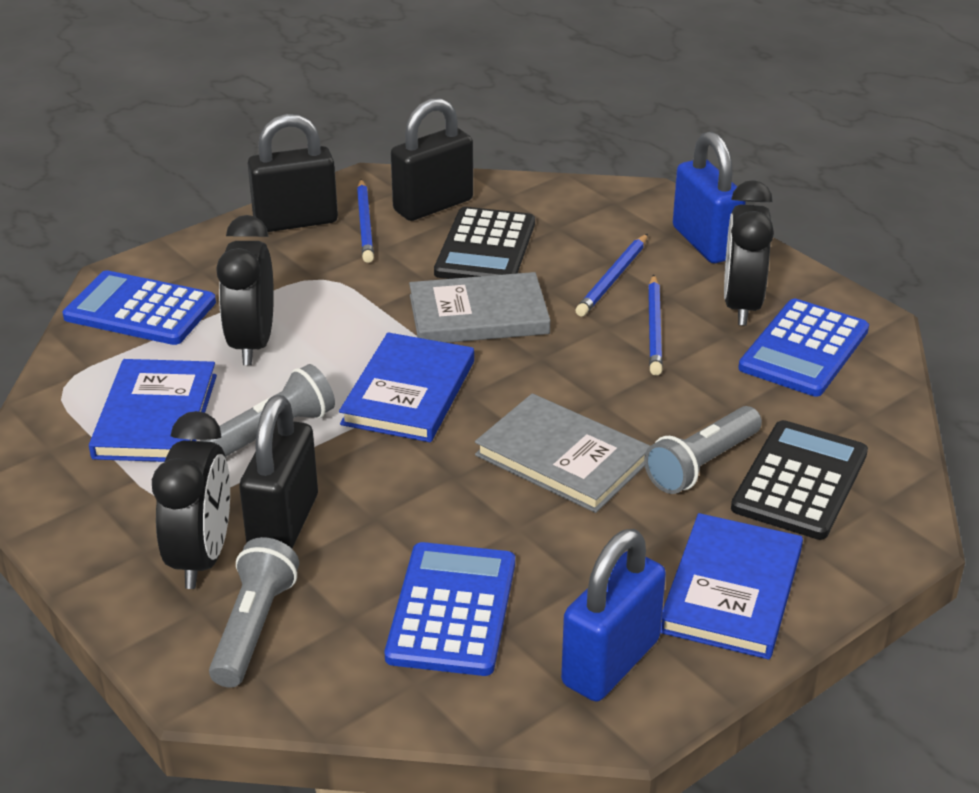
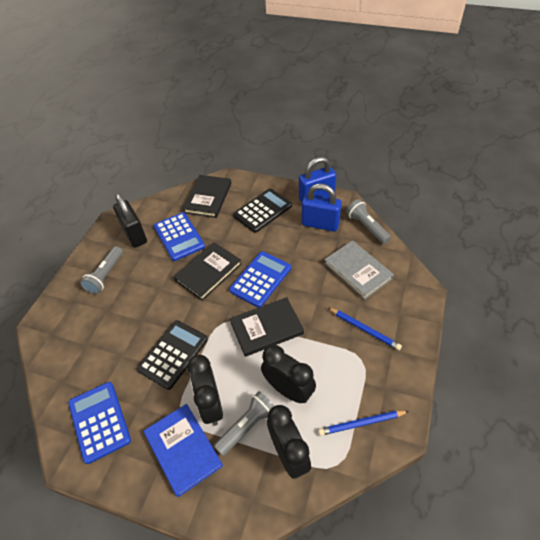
black book: none = 0 -> [174,242,242,301] [183,175,231,218] [230,297,304,357] = 3
black padlock: [239,395,318,548] [248,114,338,232] [391,98,473,221] = 3 -> [113,193,147,248] = 1
blue book: [89,359,217,462] [339,332,474,442] [661,513,803,659] = 3 -> [144,404,223,497] = 1
blue pencil: [357,179,374,263] [575,234,648,316] [648,274,663,376] = 3 -> [318,411,409,436] [328,308,402,350] = 2
grey book: [409,272,550,343] [475,393,650,513] = 2 -> [324,240,394,300] = 1

